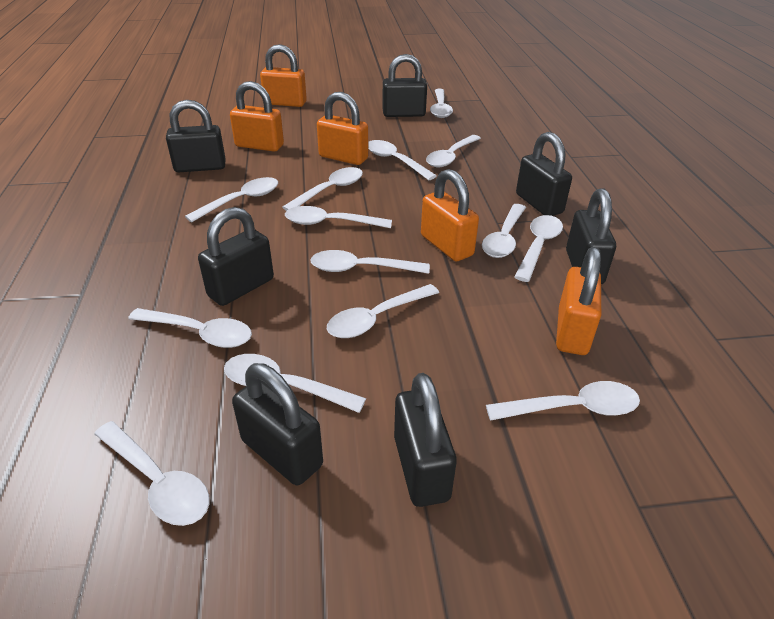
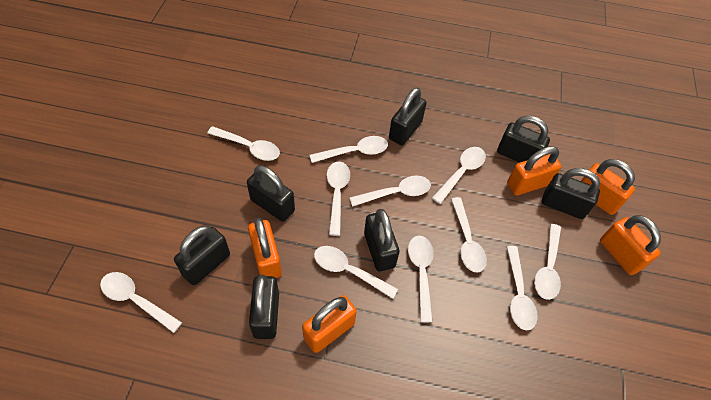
white spoon: [94,421,210,526] [128,308,252,348] [185,177,278,223] [224,354,366,413] [282,167,363,211] [285,206,392,228] [310,250,430,274] [327,284,439,338] [368,140,437,180] [426,135,481,167] [430,89,453,118] [482,204,526,258] [486,381,640,421] [514,215,563,282] = 14 -> [100,272,182,333] [207,126,280,161] [310,136,388,163] [314,246,398,299] [327,162,350,236] [350,176,431,207] [408,236,434,322] [432,147,486,204] [451,197,487,273] [506,246,538,330] [534,224,561,300] = 11

